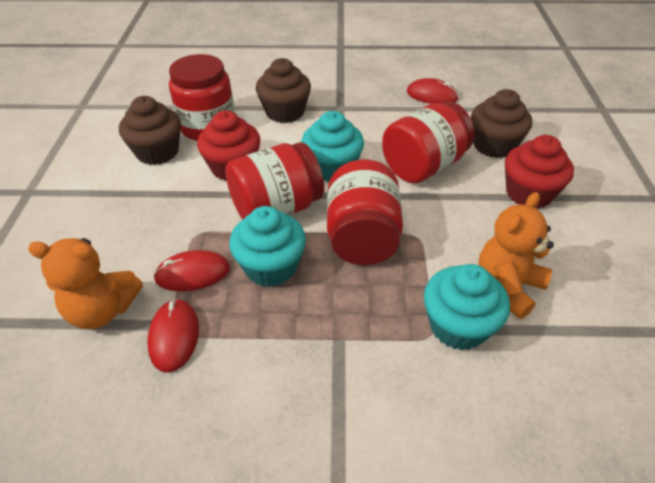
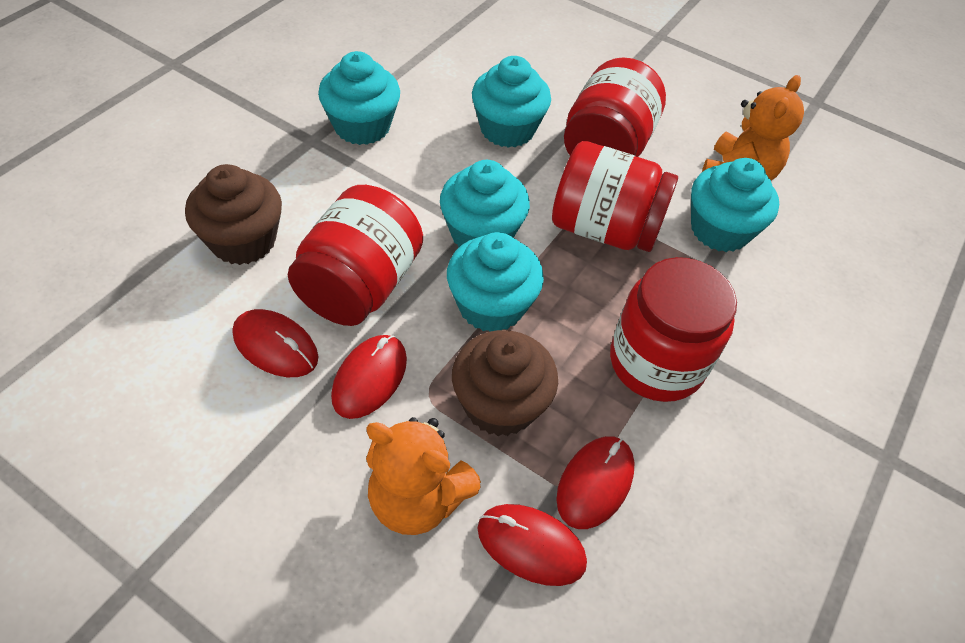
brown cupcake: [119,96,181,165] [256,58,311,123] [471,89,532,158] = 3 -> [185,164,282,265] [452,330,558,436] = 2
red cupcake: [197,110,260,181] [505,135,574,209] = 2 -> none = 0
red mouse: [147,298,199,373] [153,250,230,291] [407,78,459,104] = 3 -> [233,309,319,377] [331,335,407,419] [478,504,587,586] [556,436,635,529] = 4
turquoise cupcake: [229,206,306,287] [301,111,364,182] [424,264,510,350] = 3 -> [318,51,400,145] [440,160,530,247] [447,232,544,331] [472,56,551,148] [691,158,779,252] = 5

